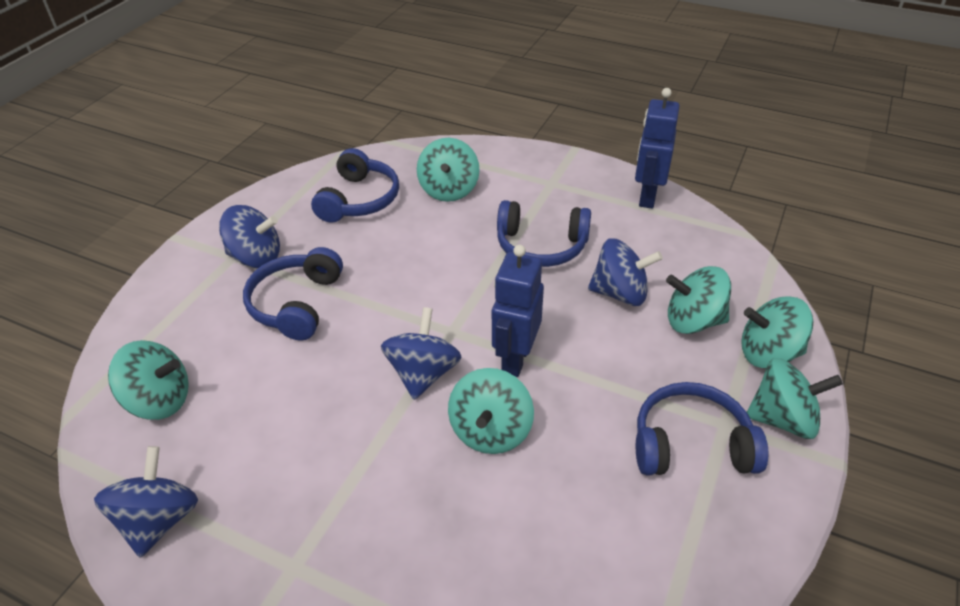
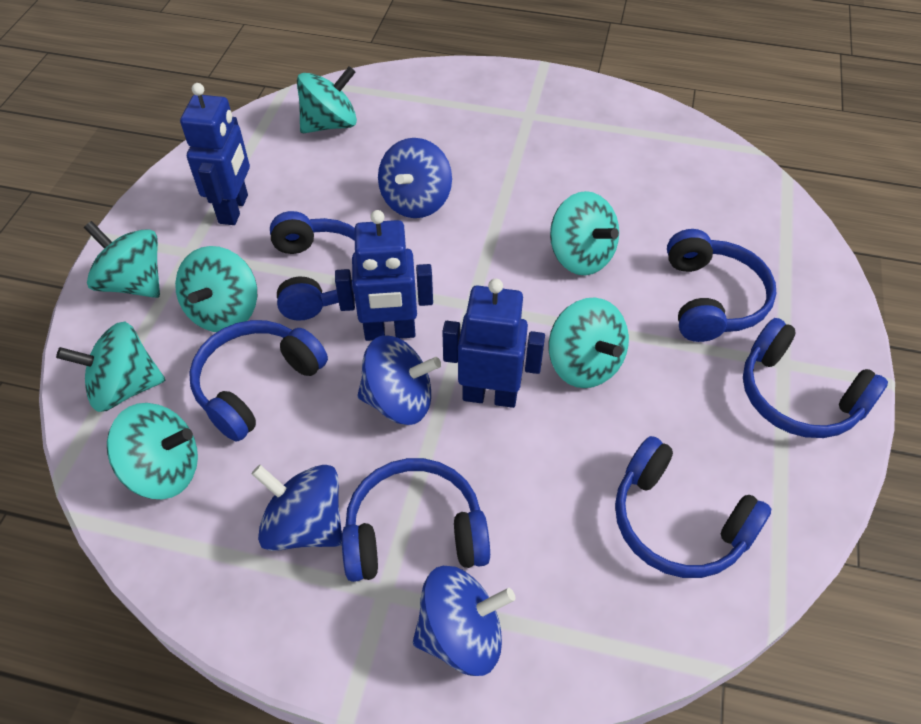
blue headphones: [243,247,343,340] [311,148,399,223] [497,200,591,267] [636,382,768,475] = 4 -> [189,320,328,442] [270,211,355,321] [342,458,490,582] [615,436,771,578] [667,229,776,342] [743,318,888,438] = 6
blue robot: [492,245,544,377] [635,88,680,208] = 2 -> [180,83,250,225] [335,210,433,341] [442,279,545,408] = 3
turquoise spinning top: [108,340,189,420] [417,138,480,202] [448,368,534,454] [666,266,731,334] [741,296,813,368] [747,358,843,439] = 6 -> [56,322,165,412] [84,221,160,298] [107,403,198,499] [175,246,257,332] [297,66,357,133] [549,297,629,388] [550,191,619,275] = 7

